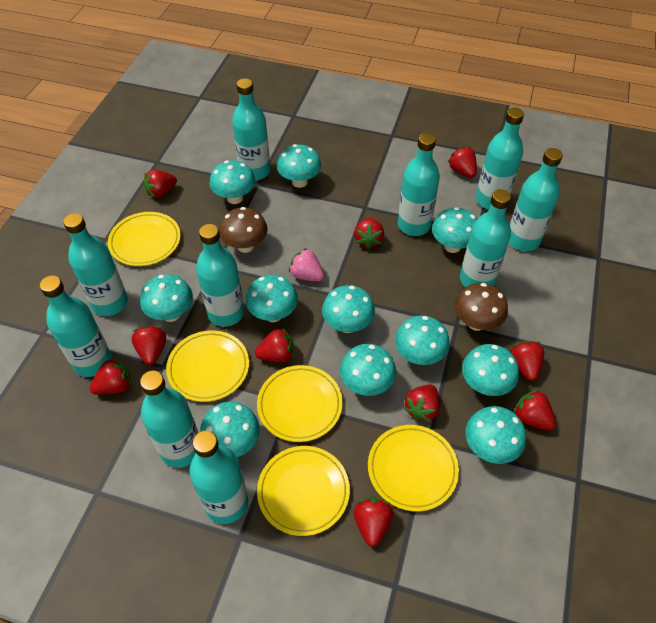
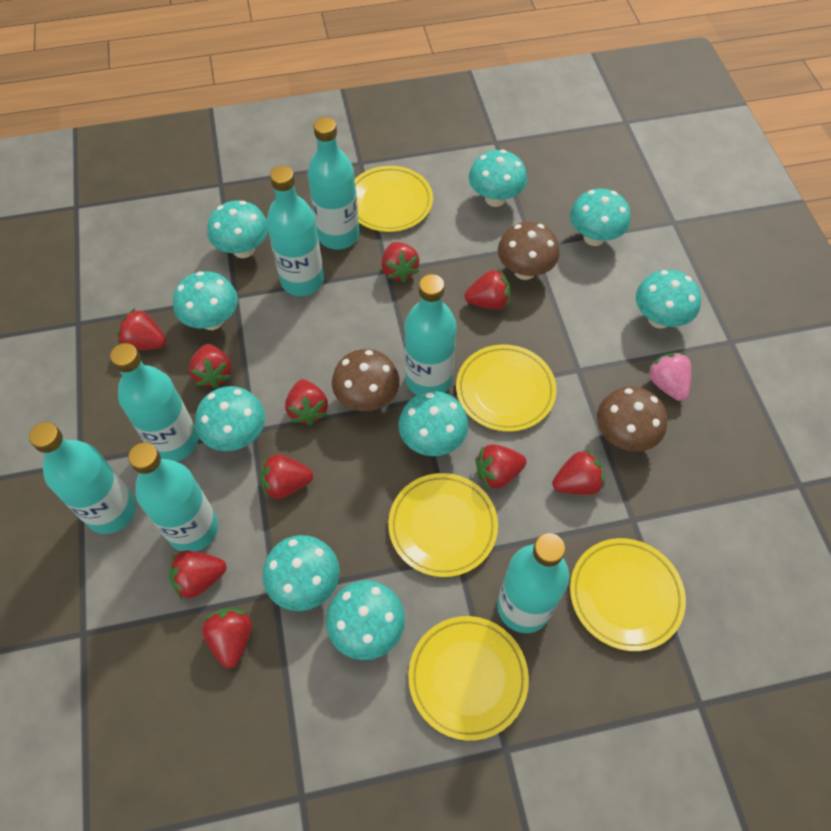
brown mushroom: [219,207,267,253] [455,283,508,331] = 2 -> [332,349,400,411] [498,222,559,280] [597,386,667,452] = 3
turquoise bottle: [40,275,112,377] [63,213,128,316] [140,370,198,468] [189,431,248,524] [196,224,244,327] [232,78,270,181] [398,133,440,236] [460,189,511,287] [476,107,524,210] [509,148,563,251] = 10 -> [29,422,136,534] [110,343,198,462] [128,442,218,552] [266,166,324,296] [308,117,359,250] [404,274,457,395] [497,533,569,633] = 7
turquoise mushroom: [140,274,193,322] [200,402,260,457] [210,161,255,204] [246,275,298,322] [277,144,321,188] [322,285,375,333] [340,344,396,396] [395,315,450,365] [432,207,477,253] [462,344,519,396] [465,406,526,464] = 11 -> [173,271,238,330] [195,386,265,451] [207,200,268,258] [262,535,340,611] [326,580,405,660] [398,391,468,456] [469,150,527,207] [570,188,630,246] [636,270,701,329] = 9

